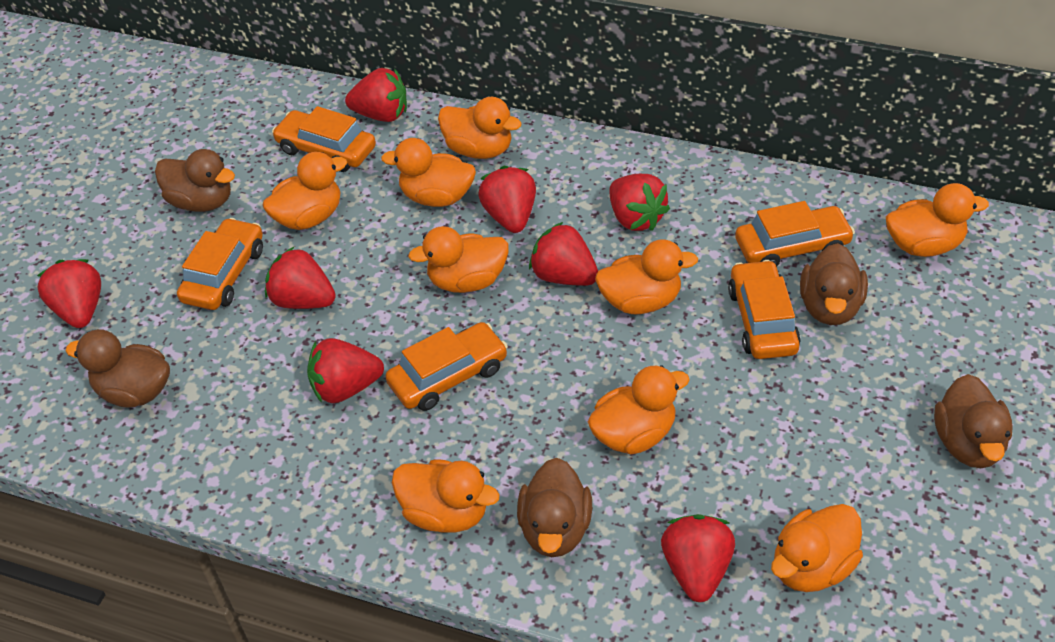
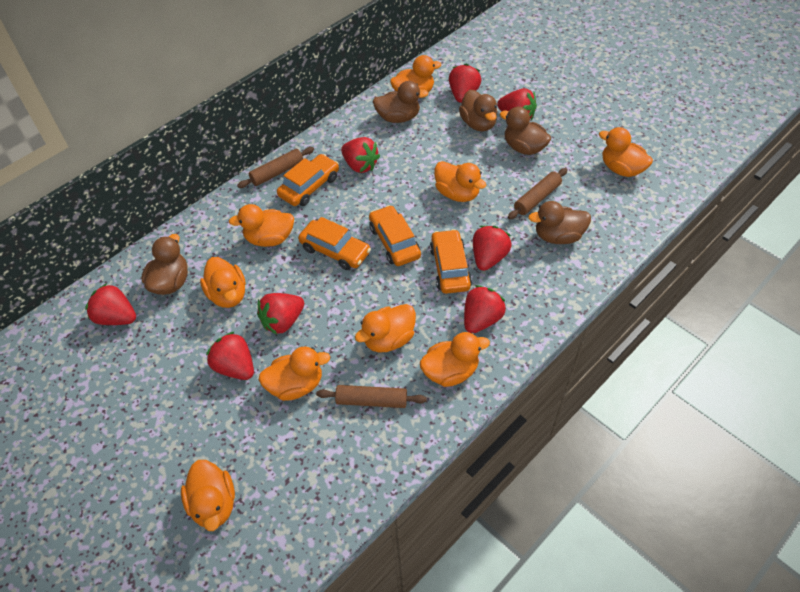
brown rolling pin: none = 0 -> [237,147,314,188] [316,385,427,408] [508,168,568,220] = 3
orange car: [177,218,263,310] [272,106,376,172] [385,322,508,411] [728,260,801,359] [735,201,855,267] = 5 -> [277,154,339,206] [298,217,371,270] [369,205,421,266] [430,229,472,294] = 4

